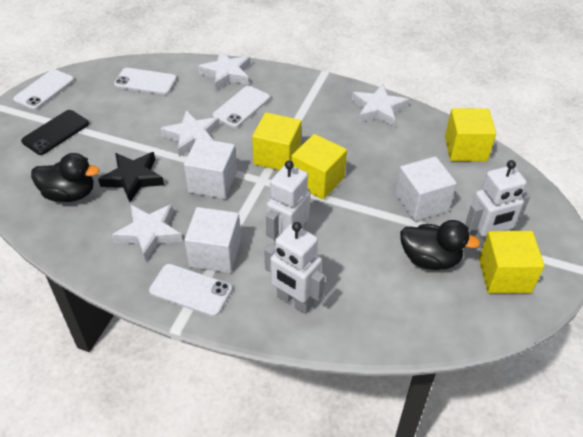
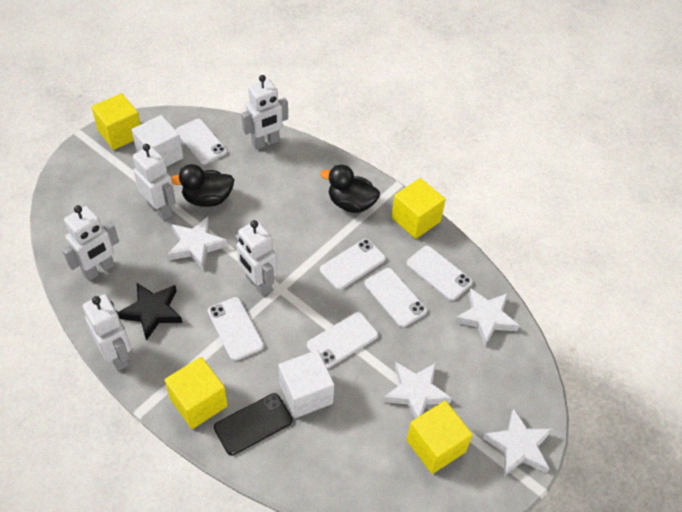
white cube: [184,138,237,199] [184,207,241,273] [395,156,457,221] = 3 -> [131,115,183,167] [279,350,334,418] = 2
white phone: [13,69,74,110] [114,68,177,95] [149,264,232,317] [212,86,270,128] = 4 -> [176,119,227,164] [208,297,264,361] [307,312,378,369] [320,239,386,290] [364,268,427,327] [407,246,473,301] = 6
white robot: [264,222,325,314] [266,160,311,245] [465,160,530,249] = 3 -> [62,205,119,281] [83,294,131,371] [133,144,176,221] [236,220,277,296] [241,75,288,150] = 5

